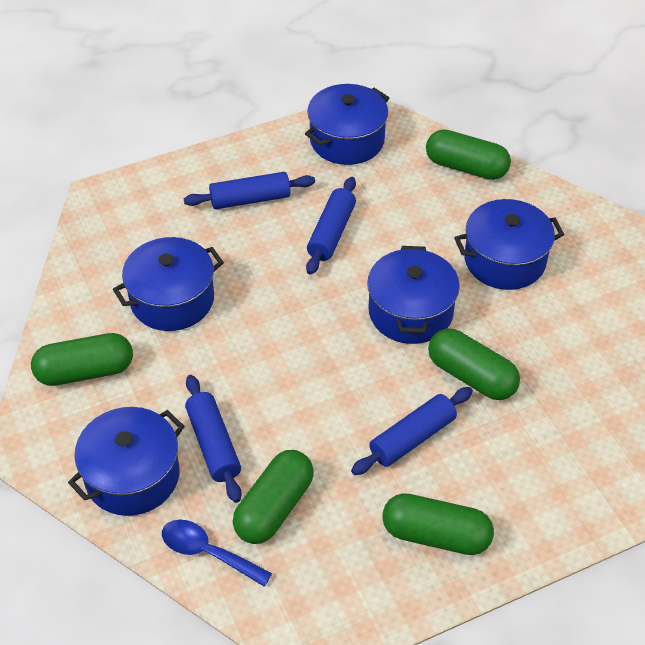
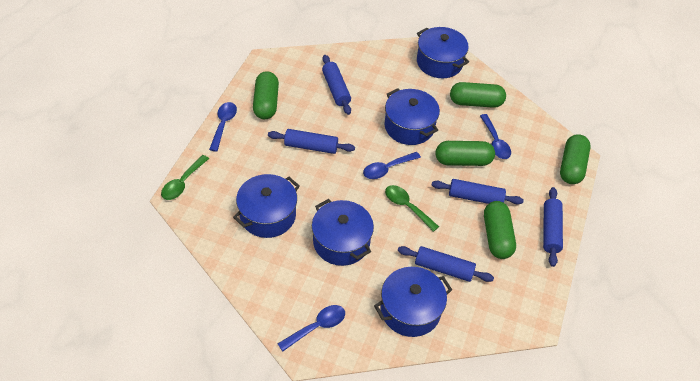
blue rolling pin: [184,172,315,209] [185,375,242,503] [306,177,356,275] [351,387,473,475] = 4 -> [268,129,355,154] [322,55,351,115] [398,246,494,282] [432,179,524,205] [543,187,563,267] = 5
blue spoon: [162,520,272,587] = 1 -> [209,102,237,152] [277,305,345,352] [363,152,421,179] [480,114,511,159] = 4
green spoon: none = 0 -> [161,155,209,200] [385,185,439,232] = 2

